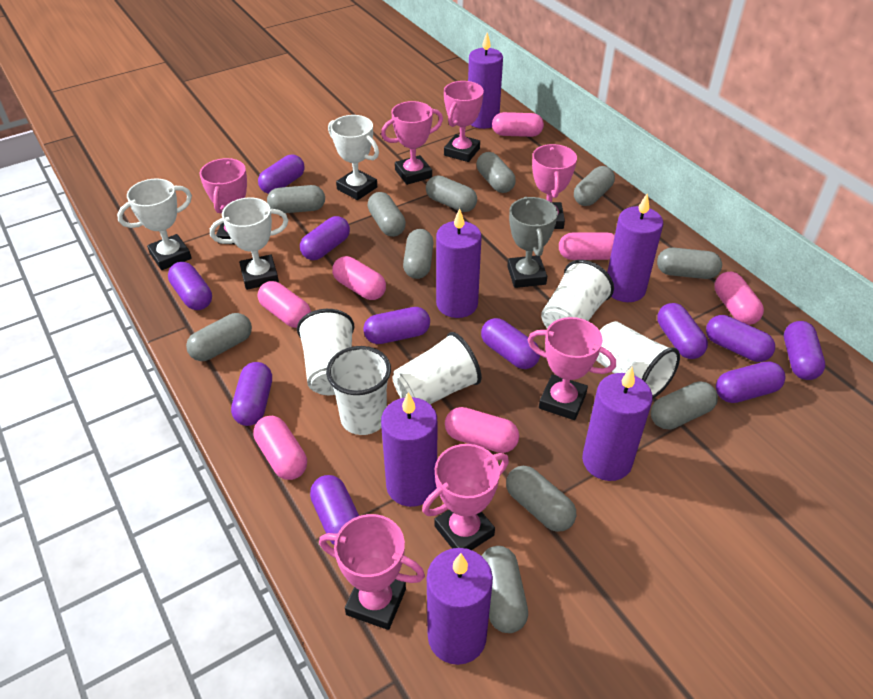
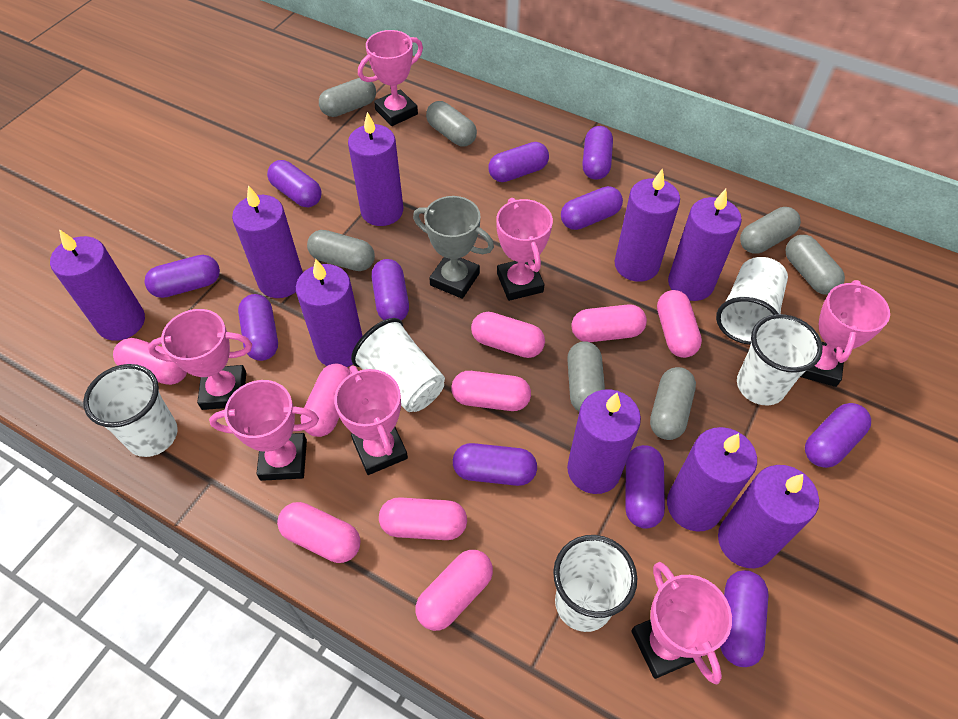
grey capsule: [186,313,252,361] [267,185,325,213] [368,192,406,237] [403,229,433,279] [426,175,477,212] [477,152,516,193] [482,546,528,633] [506,466,576,532] [574,166,615,206] [651,382,718,430] [657,248,722,279] = 11 -> [307,230,375,271] [319,78,376,117] [426,101,477,147] [567,341,605,411] [650,367,696,440] [740,207,801,254] [785,235,845,294] = 7
pink capsule: [253,416,307,480] [258,281,311,328] [332,256,386,300] [445,407,519,453] [492,112,544,137] [559,232,615,260] [714,272,764,325] = 7 -> [113,338,187,385] [277,502,361,563] [301,364,350,437] [379,497,467,540] [415,550,493,631] [452,371,531,411] [471,312,545,358] [571,304,647,342] [657,290,702,358] = 9
purple candle: [381,392,437,507] [427,548,493,665] [436,208,482,318] [468,32,503,129] [582,367,653,481] [607,194,663,302] = 6 -> [50,229,145,341] [232,186,303,298] [296,259,363,367] [348,112,403,226] [567,389,641,494] [614,168,680,282] [667,427,757,532] [668,189,742,301] [718,465,819,568] = 9
white trophy: [117,179,192,270] [210,197,289,290] [328,115,379,200] = 3 -> none = 0

